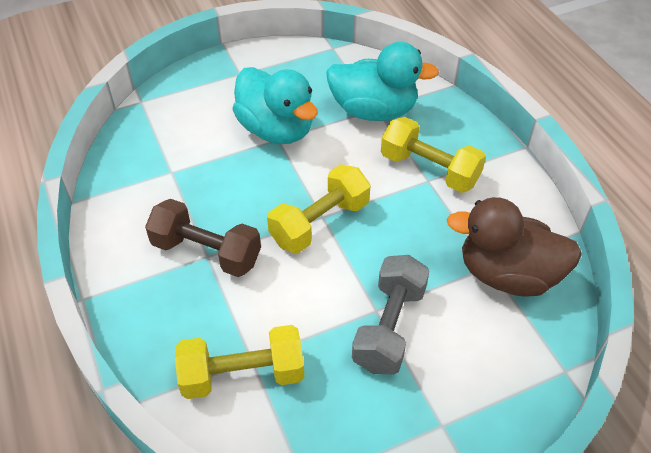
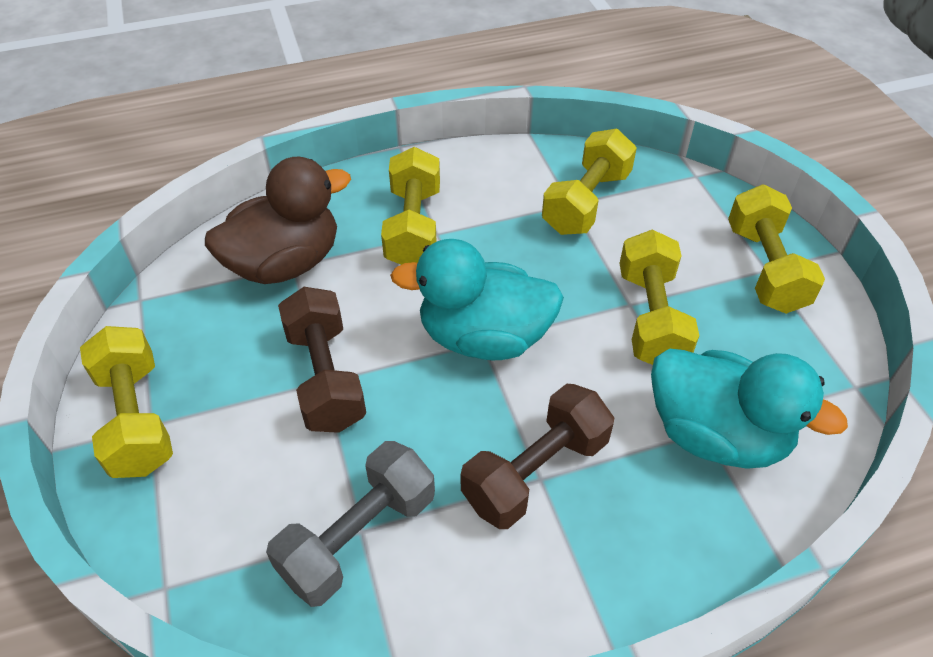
brown dumbbell: [145,199,261,277] = 1 -> [278,287,366,433] [461,384,614,529] = 2
yellow dumbbell: [175,325,304,399] [267,164,371,253] [381,117,486,193] = 3 -> [80,326,173,478] [381,147,440,265] [542,129,637,235] [620,229,700,365] [728,185,825,314] = 5

